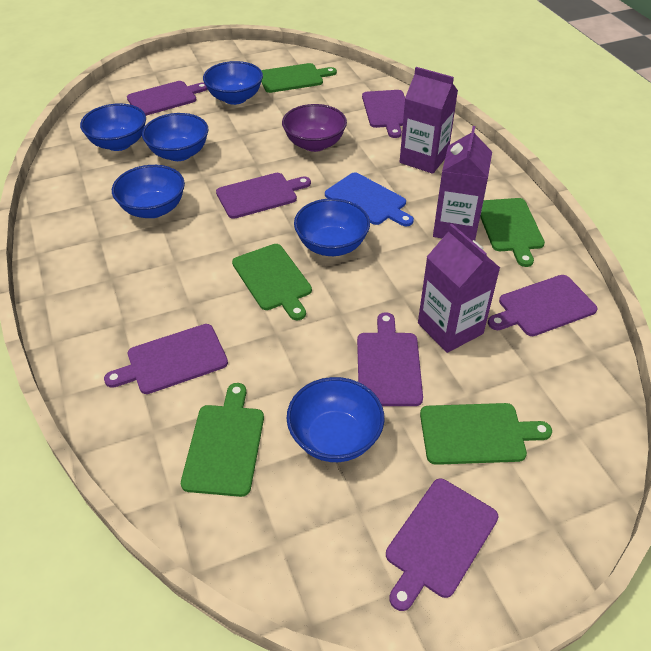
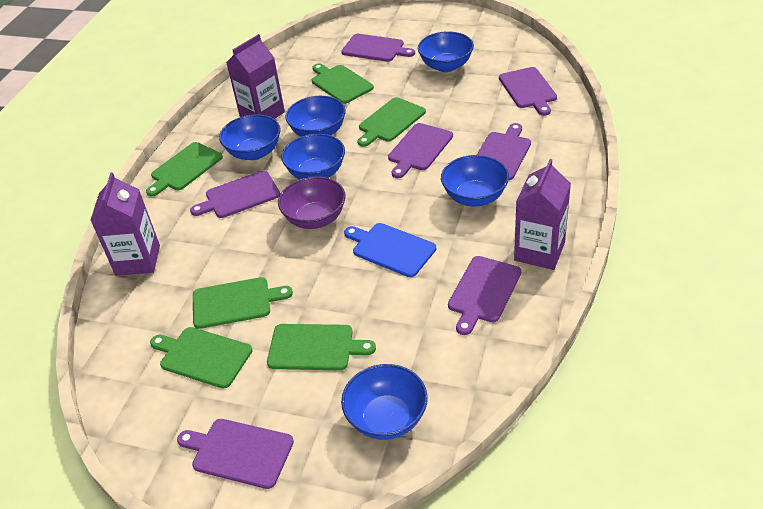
green cutting board: [181,383,264,497] [232,244,312,320] [261,63,337,93] [420,403,552,465] [480,198,545,267] = 5 -> [146,142,223,197] [150,327,252,389] [193,277,293,329] [267,324,376,370] [312,64,374,104] [357,97,426,147] = 6

